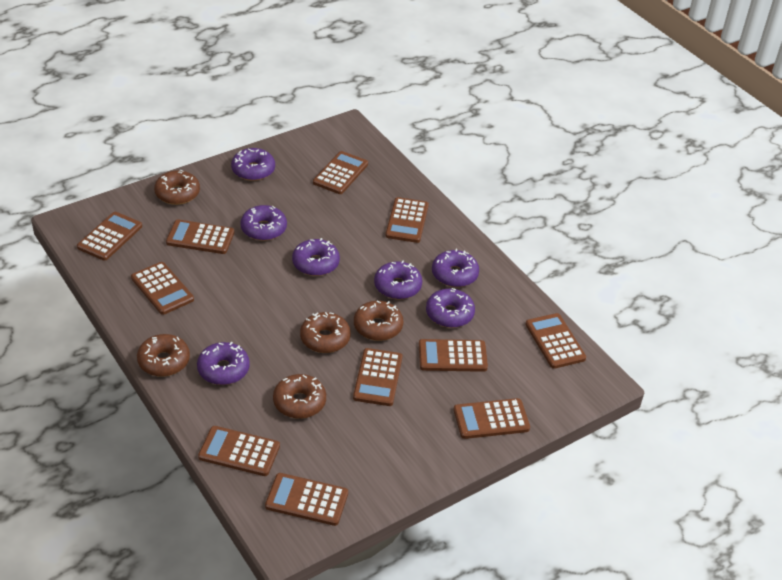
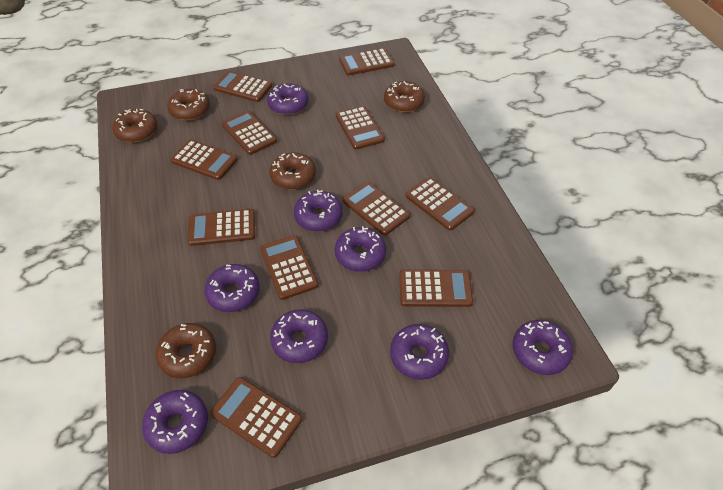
purple donut: [197,342,250,385] [231,148,275,181] [240,205,287,241] [292,238,340,276] [374,260,422,299] [426,288,475,328] [432,249,479,287] = 7 -> [142,390,208,454] [204,264,260,312] [267,83,308,115] [270,309,328,363] [294,190,343,231] [335,226,386,272] [390,324,449,380] [513,320,573,375] = 8

